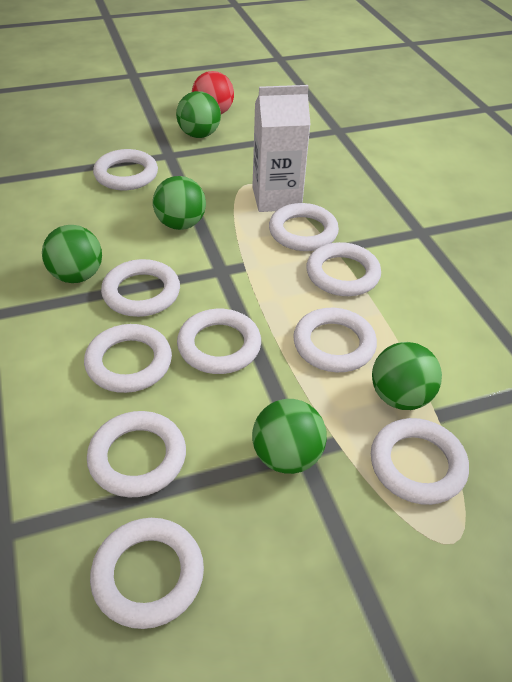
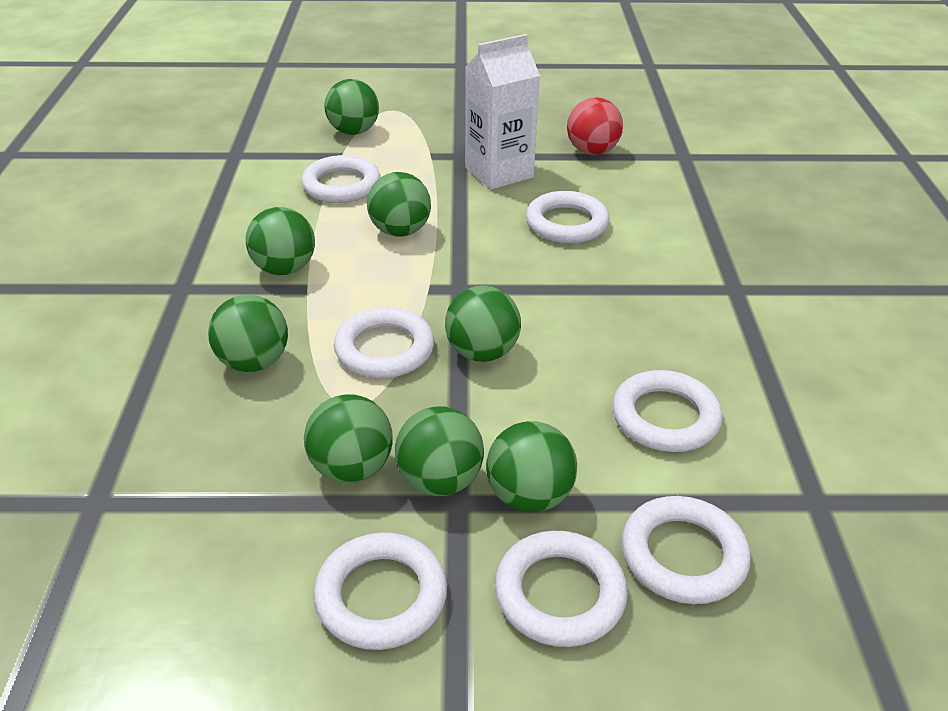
green ball: [42,225,102,283] [153,176,206,230] [176,91,221,138] [252,399,327,474] [372,342,442,410] = 5 -> [208,295,288,372] [246,207,315,275] [304,394,392,483] [324,79,379,135] [367,172,431,237] [395,406,484,496] [445,286,521,362] [486,421,577,512] = 8
white ring: [84,324,172,393] [87,411,186,497] [90,518,204,629] [93,149,158,190] [101,259,180,317] [177,309,261,374] [269,203,339,251] [293,308,377,372] [306,242,381,296] [371,418,469,505] = 10 -> [301,155,381,203] [314,533,447,650] [334,307,434,378] [495,530,628,647] [526,191,609,243] [612,370,723,452] [622,496,751,604] = 7

